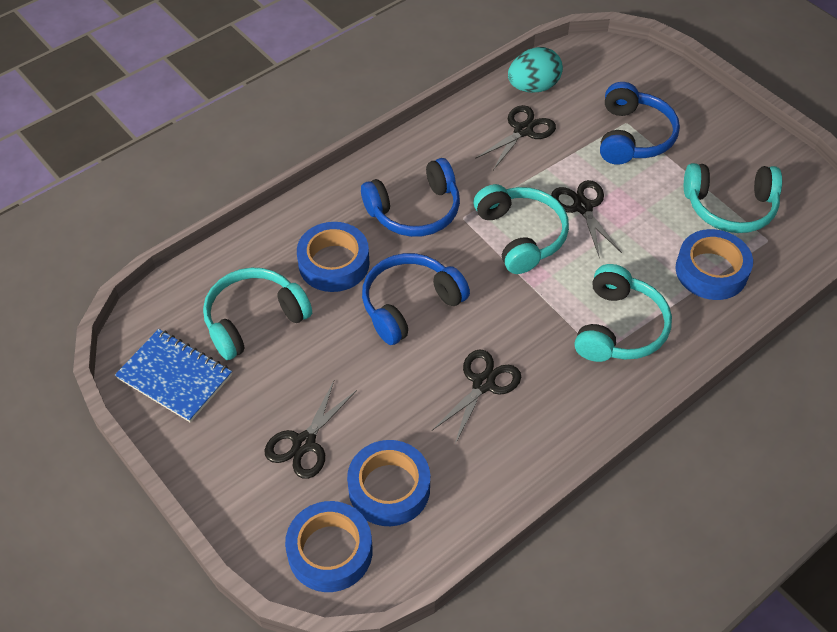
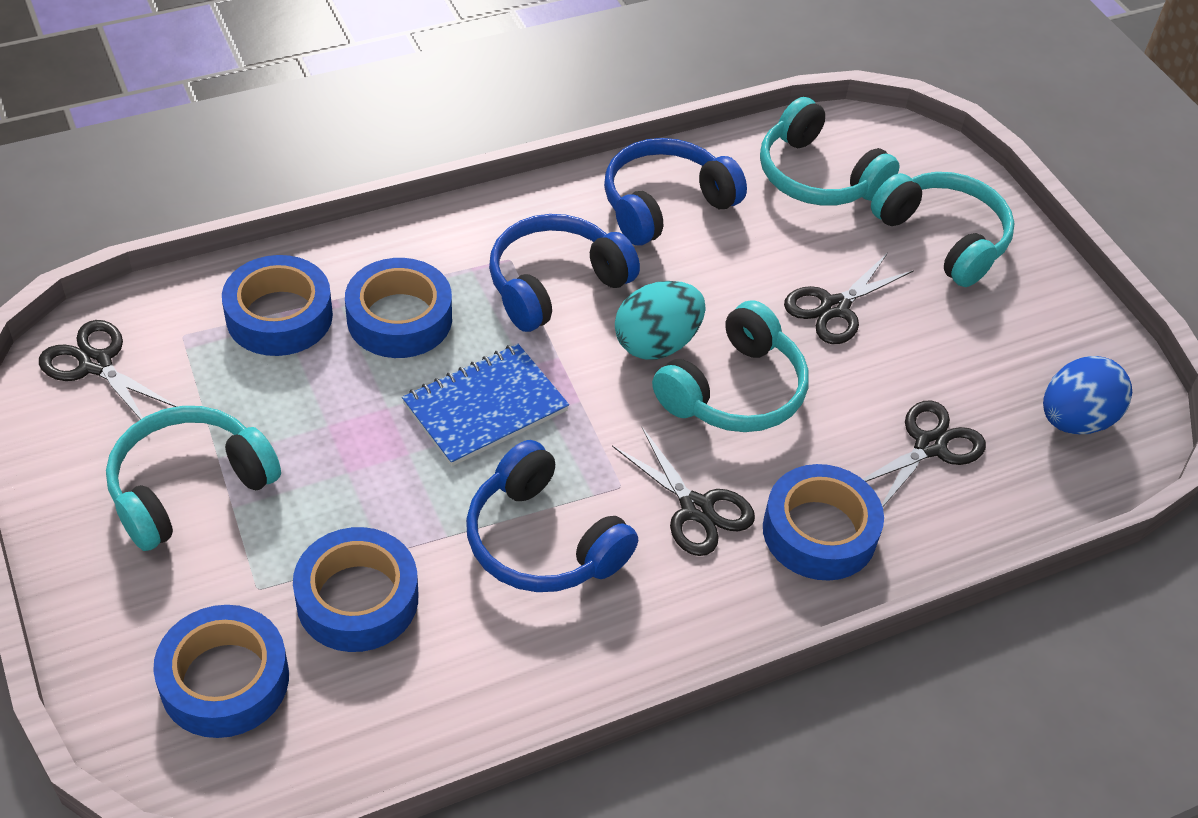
blue egg: none = 0 -> [1043,356,1132,434] = 1
blue tape: [285,501,373,592] [297,222,370,292] [347,440,430,526] [676,229,753,300] = 4 -> [153,605,289,738] [222,255,333,356] [293,527,418,652] [345,258,452,358] [763,464,884,581] = 5

